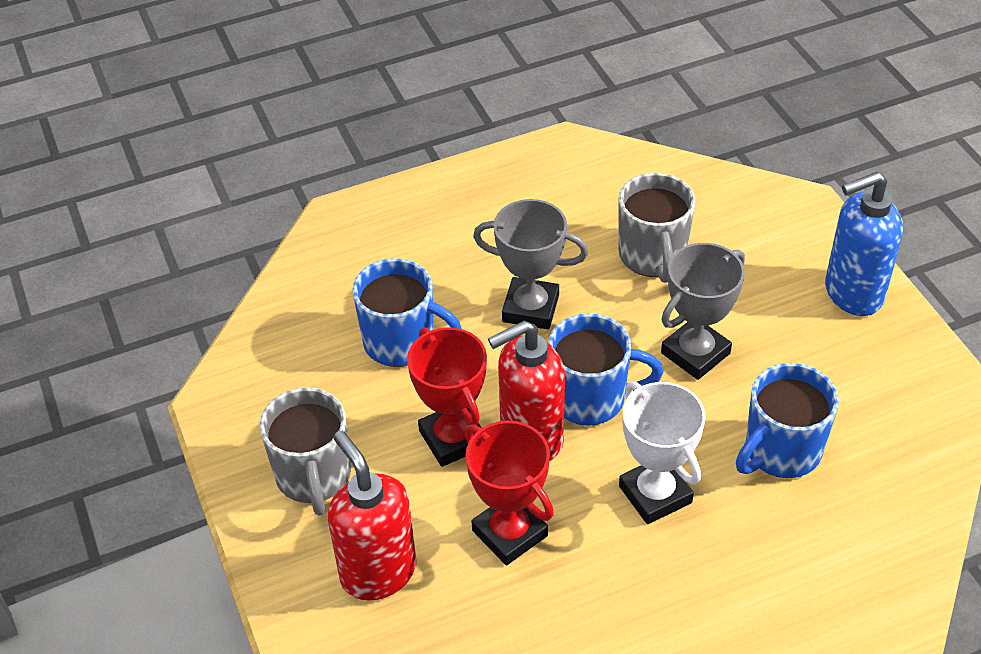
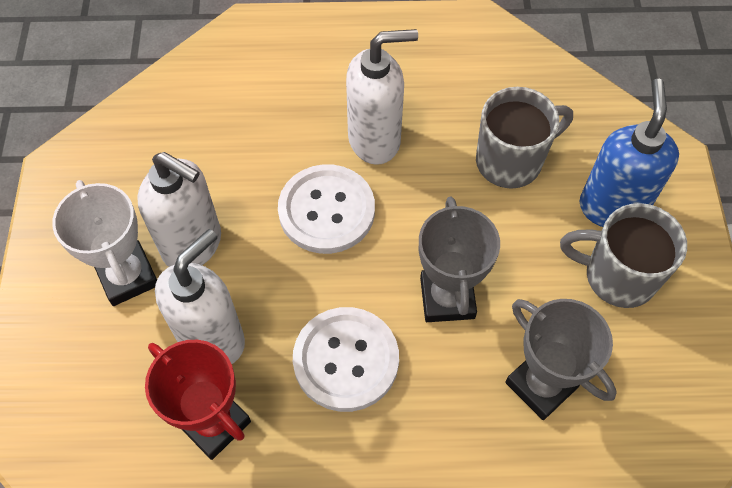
blue mug: [352,258,462,367] [548,313,663,426] [736,363,839,478] = 3 -> none = 0
red soap dispenser: [328,431,417,601] [488,321,565,461] = 2 -> none = 0
red trophy: [407,327,487,467] [465,421,554,565] = 2 -> [145,340,251,460] = 1
white button: none = 0 -> [278,164,375,254] [293,307,399,412] = 2
white soap dispenser: none = 0 -> [137,152,221,267] [155,229,245,364] [346,29,418,165] = 3

